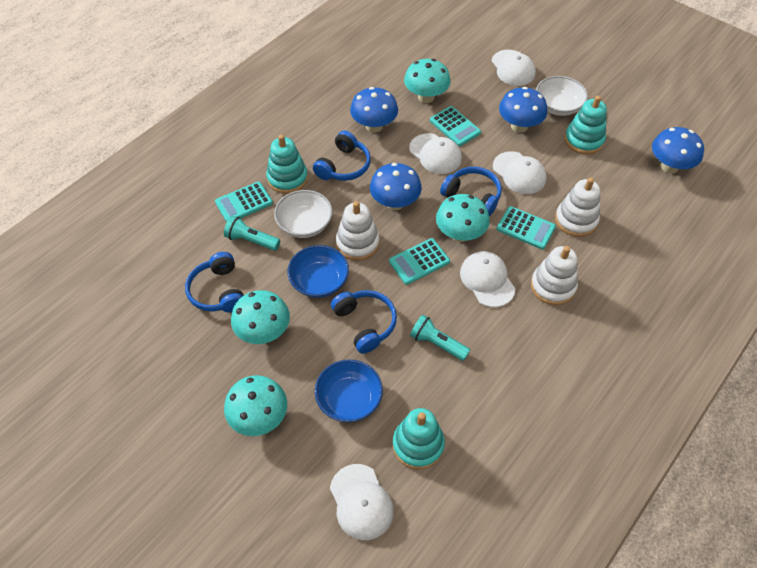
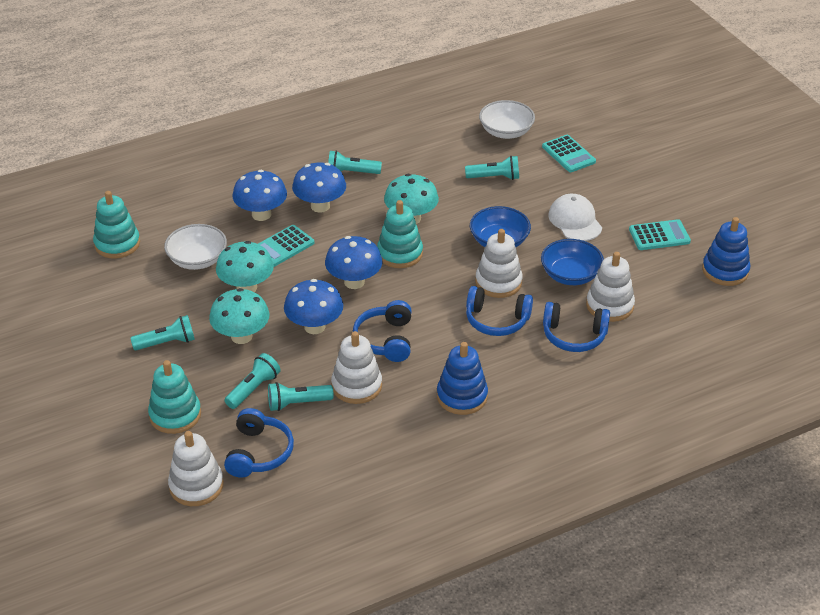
blue stacking toy: none = 0 -> [437,342,488,415] [702,217,750,286] = 2
turquoise calculator: [215,182,273,222] [389,238,450,285] [430,106,481,146] [497,206,556,249] = 4 -> [258,225,315,267] [542,135,596,172] [629,219,691,250] = 3
turquoise flashlight: [224,216,280,251] [410,315,470,361] = 2 -> [130,315,195,350] [224,353,281,409] [268,382,334,411] [328,150,382,174] [465,156,519,180] = 5
turquoise mushroom: [224,375,287,436] [231,290,290,344] [404,59,451,103] [436,194,490,242] = 4 -> [209,288,269,344] [216,241,274,292] [384,174,439,224] = 3
white cap: [330,464,394,540] [409,133,462,174] [460,251,515,307] [492,50,536,86] [493,151,547,194] = 5 -> [548,194,602,241] = 1
white stacking toy: [336,201,380,261] [531,246,578,305] [555,178,600,237] = 3 -> [168,431,224,506] [331,331,382,404] [475,229,523,298] [586,252,635,322] = 4

